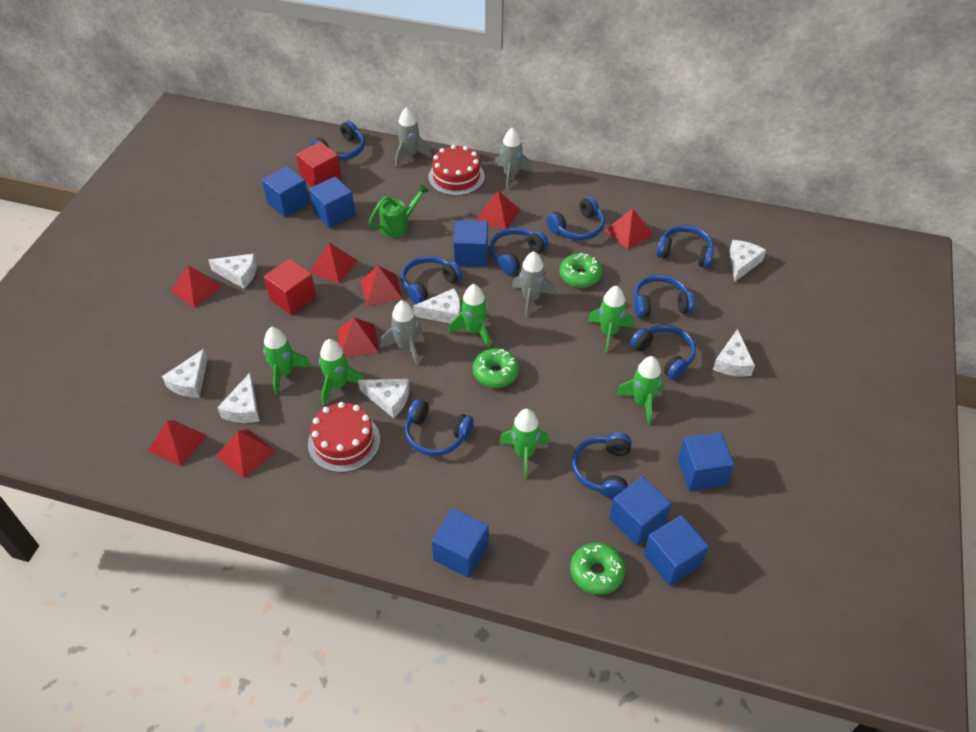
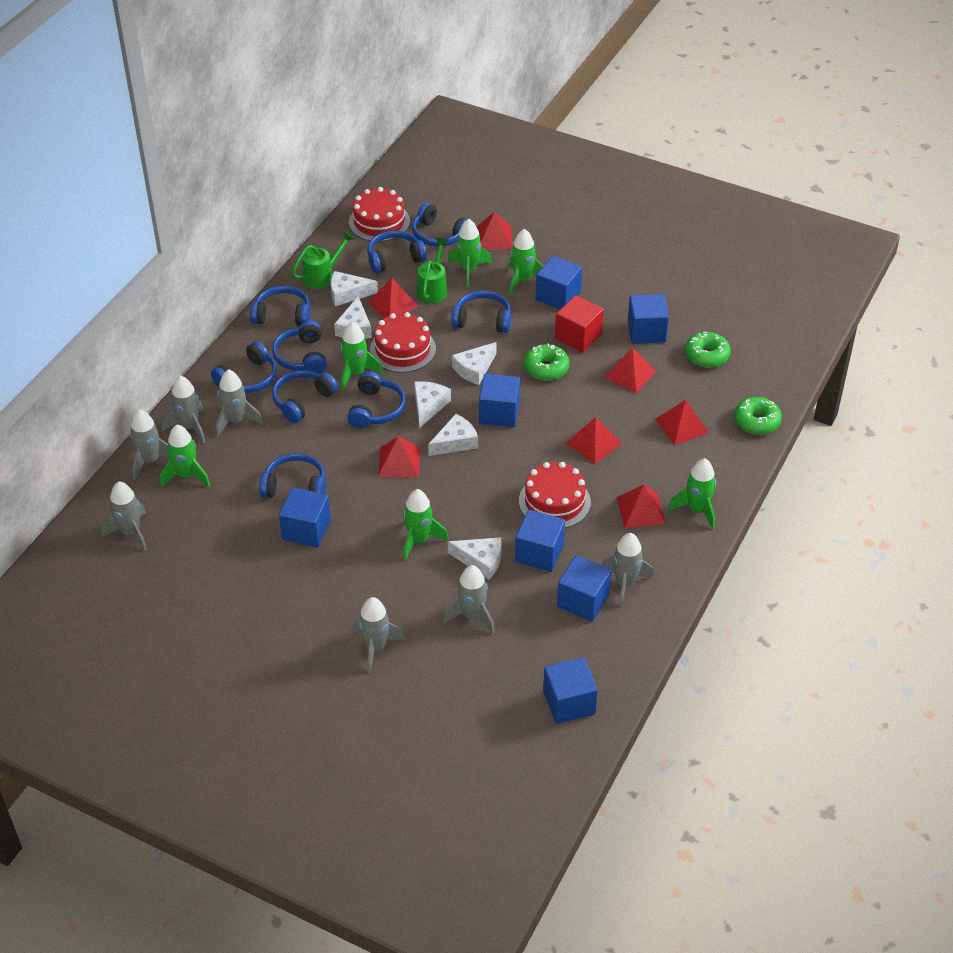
green watering can: [368,184,429,238] = 1 -> [292,231,355,289] [416,238,448,303] = 2
grey rocket: [380,300,423,366] [395,107,432,167] [494,127,533,190] [512,251,555,318] = 4 -> [101,482,147,551] [130,409,169,480] [162,376,206,443] [216,369,263,437] [352,597,405,673] [443,565,495,634] [602,533,654,607] = 7
red cake: [308,402,380,473] [428,145,485,196] = 2 -> [349,187,410,242] [370,312,436,373] [519,462,591,528] = 3
red cube: [264,258,316,315] [296,142,342,187] = 2 -> [555,295,604,353] = 1
red pyramid: [148,420,207,466] [171,265,222,308] [216,429,276,478] [309,242,357,283] [337,318,379,357] [361,266,403,306] [476,191,520,229] [605,208,653,249] = 8 -> [367,278,419,318] [378,436,421,478] [477,212,513,250] [566,417,622,464] [603,348,657,393] [616,485,666,528] [655,400,709,445] = 7
white cheese: [162,349,208,398] [208,254,257,289] [217,373,260,423] [358,379,409,418] [413,288,461,323] [713,329,755,377] [729,240,766,282] = 7 -> [331,271,378,307] [334,296,372,339] [414,381,451,428] [428,414,478,456] [448,537,501,580] [452,342,497,385] = 6

